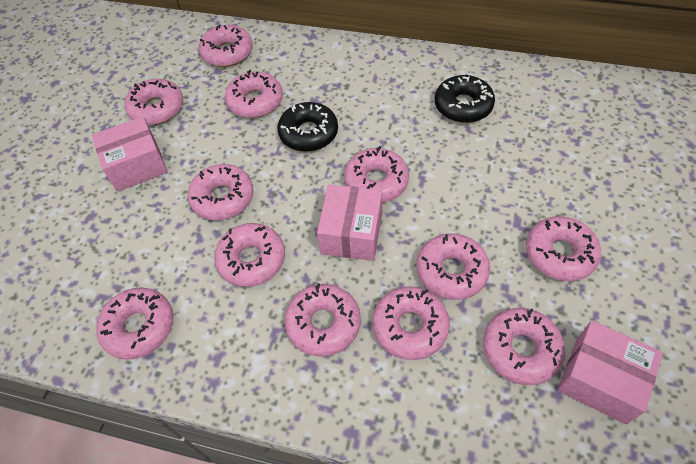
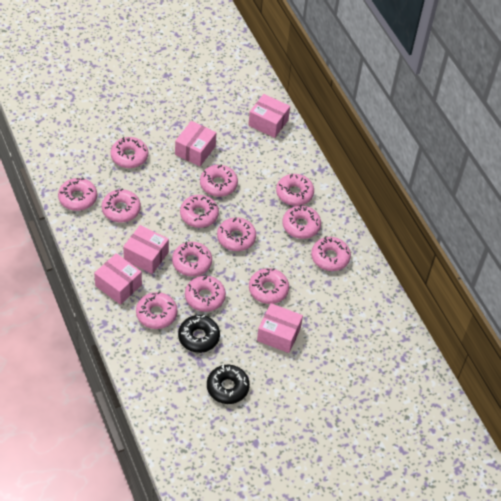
pink box: [92,116,168,192] [317,184,382,261] [558,320,663,425] = 3 -> [94,253,142,305] [123,225,169,274] [175,121,216,166] [248,94,290,138] [257,303,303,353] = 5
pink donut: [96,287,174,360] [124,79,183,125] [188,164,254,220] [198,24,253,67] [214,223,285,287] [225,70,283,118] [285,283,361,357] [344,146,409,203] [372,286,450,360] [417,233,490,300] [483,308,565,385] [526,216,601,281] = 12 -> [58,178,97,211] [102,189,141,222] [111,137,148,168] [136,292,177,329] [172,241,212,277] [180,195,219,228] [185,276,226,312] [200,165,238,197] [217,217,256,251] [249,268,289,304] [276,174,314,206] [282,205,321,239] [311,237,351,271] = 13

